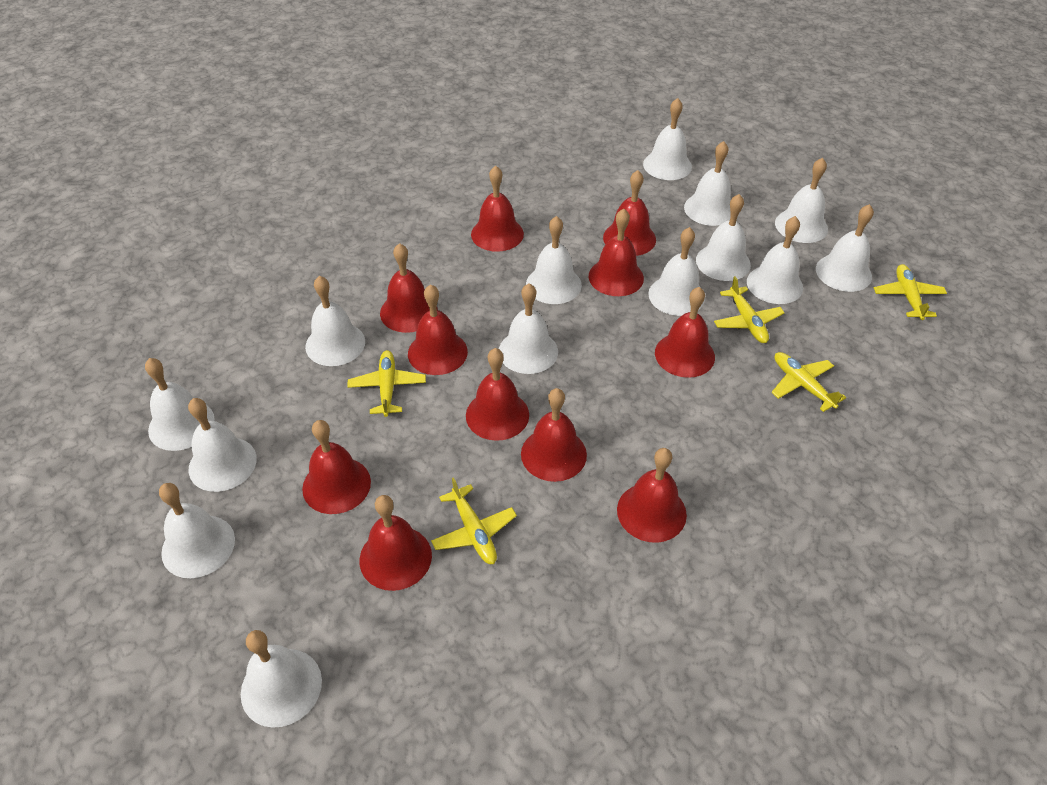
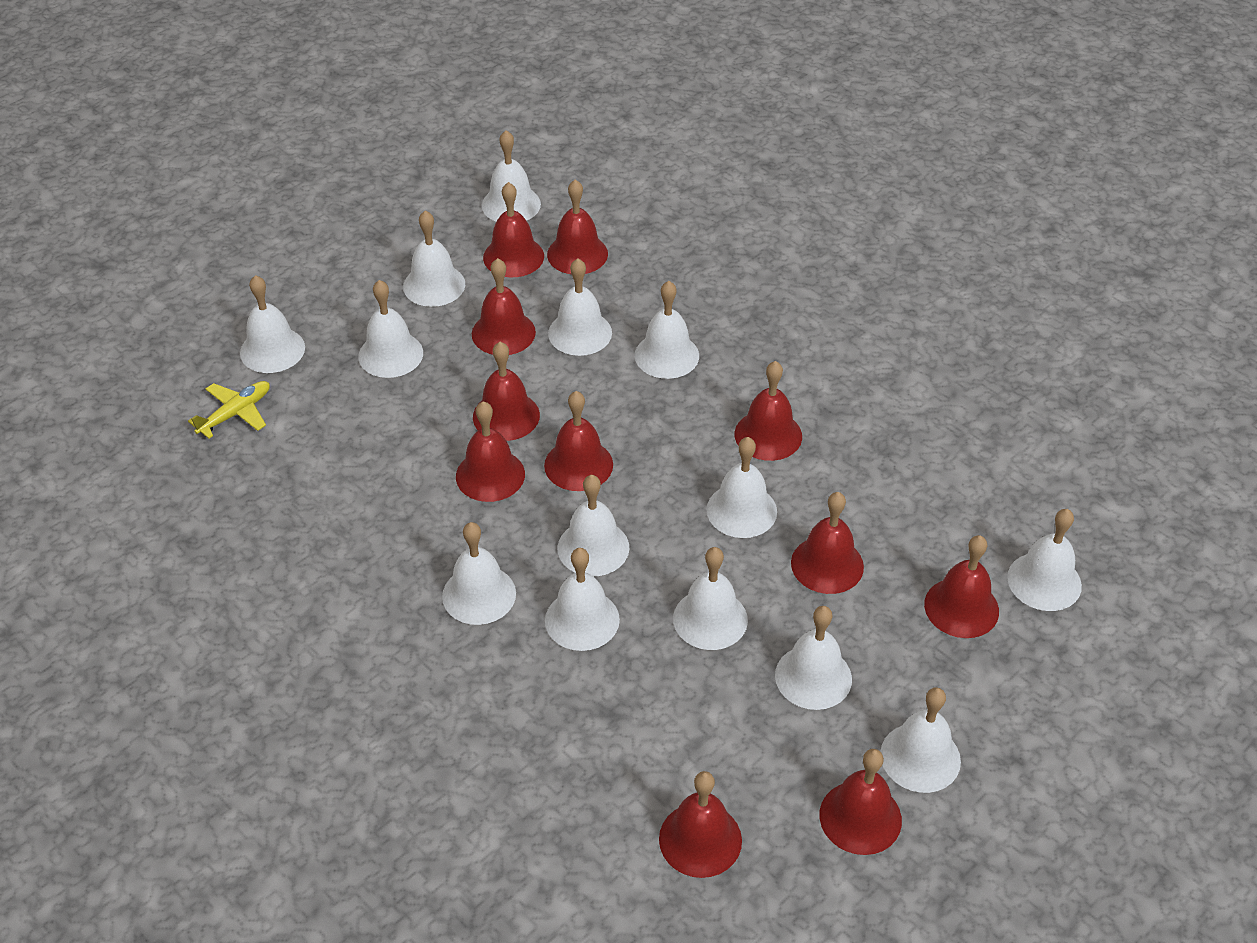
yellow plane: [347,350,426,417] [431,477,517,564] [714,276,784,343] [771,352,846,412] [874,264,947,320] = 5 -> [188,381,270,439] = 1

